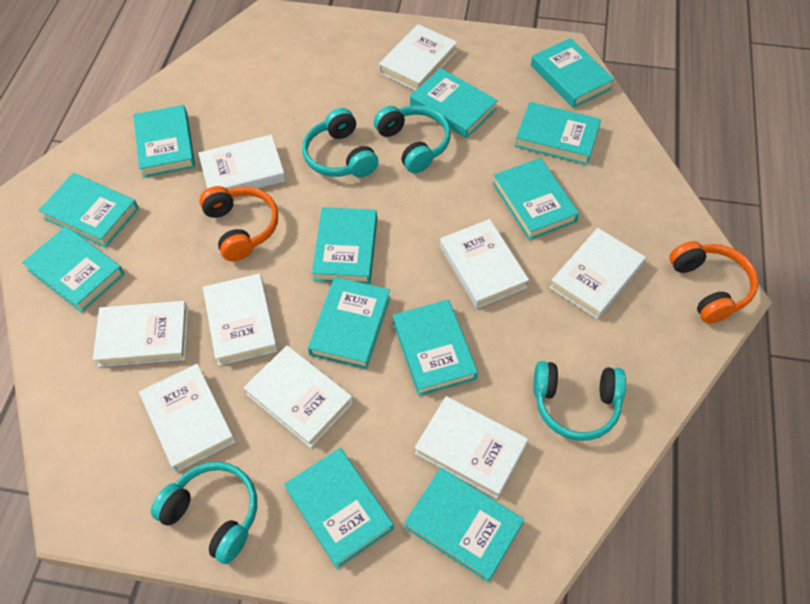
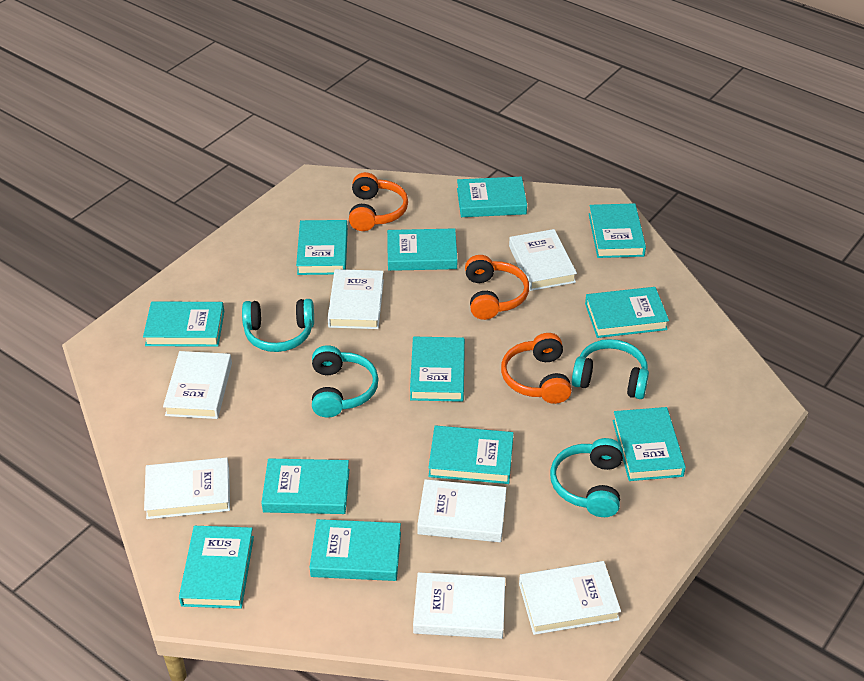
orange headphones: [199,186,278,261] [669,241,758,324] = 2 -> [349,172,408,231] [465,255,529,320] [501,333,572,404] = 3
white book: [93,301,188,367] [139,364,236,472] [198,135,286,190] [203,274,278,366] [244,346,353,448] [379,24,457,90] [415,396,528,499] [440,219,529,308] [549,228,646,319] = 9 -> [144,458,230,519] [163,351,232,419] [327,269,384,329] [413,572,505,639] [417,479,506,542] [509,229,577,291] [519,561,621,635] = 7

